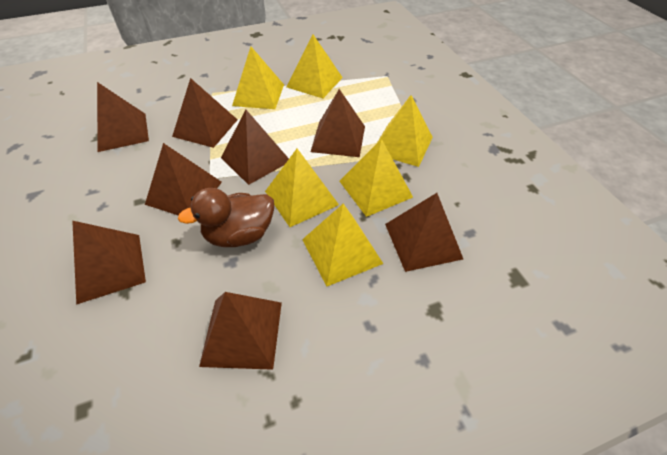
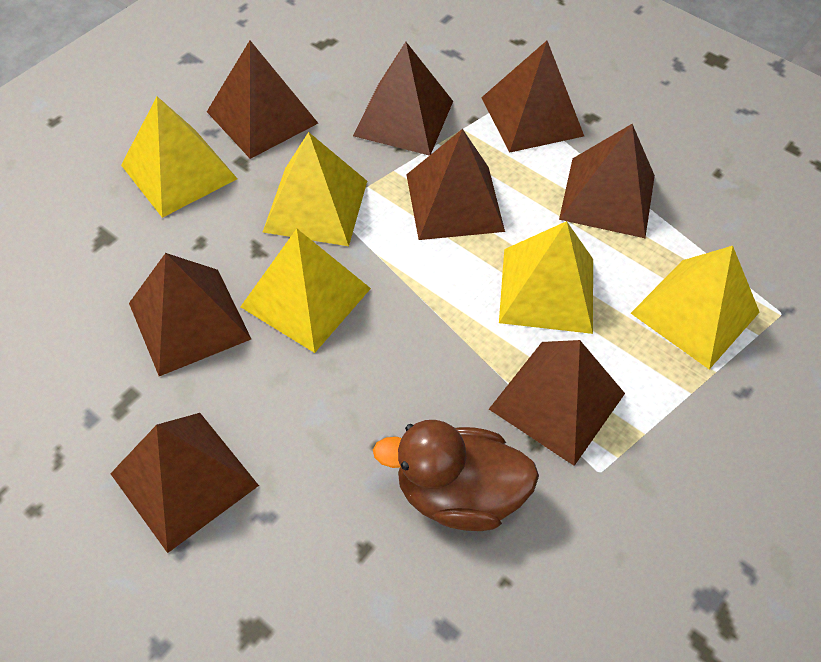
yellow pyramid: [232,47,284,109] [265,149,339,227] [287,35,343,98] [302,204,383,286] [339,139,413,217] [377,95,433,167] = 6 -> [121,96,237,218] [240,229,371,353] [263,132,367,246] [499,221,593,334] [631,246,760,369] = 5

